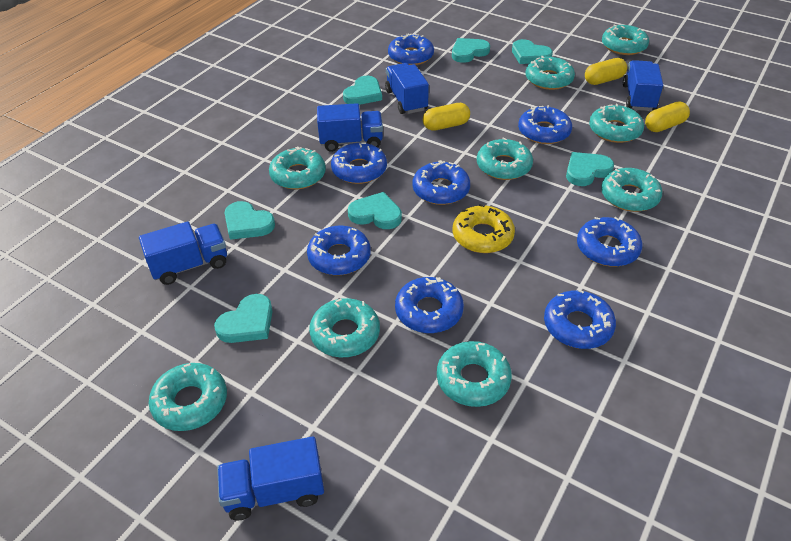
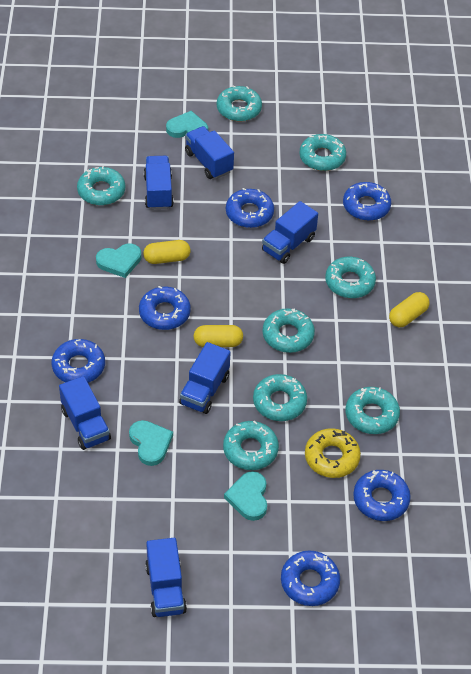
blue donut: [307,226,371,275] [331,142,387,184] [388,33,434,65] [395,277,464,333] [412,160,470,205] [518,105,572,144] [544,289,616,349] [577,217,642,267] = 8 -> [52,339,105,383] [139,286,191,330] [226,188,274,228] [281,550,340,606] [343,182,391,221] [353,470,411,521] = 6
blue truck: [139,221,227,285] [217,436,324,521] [317,103,383,152] [385,63,429,114] [623,60,663,111] = 5 -> [59,376,111,450] [144,156,174,210] [145,538,187,617] [179,342,231,414] [185,126,234,179] [262,201,318,264] = 6
turquoise donut: [149,363,227,431] [269,147,326,189] [309,298,380,357] [437,341,512,407] [477,137,533,180] [526,56,575,90] [589,104,644,143] [601,168,662,212] [602,24,649,55] = 9 -> [77,166,125,205] [217,85,262,122] [223,421,279,470] [253,374,307,421] [262,308,315,353] [299,134,346,171] [325,257,376,298] [346,387,400,434] = 8
turquoise heart: [214,294,273,343] [225,201,275,240] [343,76,382,105] [348,192,402,229] [452,38,490,63] [512,39,553,64] [566,152,614,186] = 7 -> [96,243,141,278] [129,420,173,466] [166,111,208,138] [224,471,267,521] = 4

